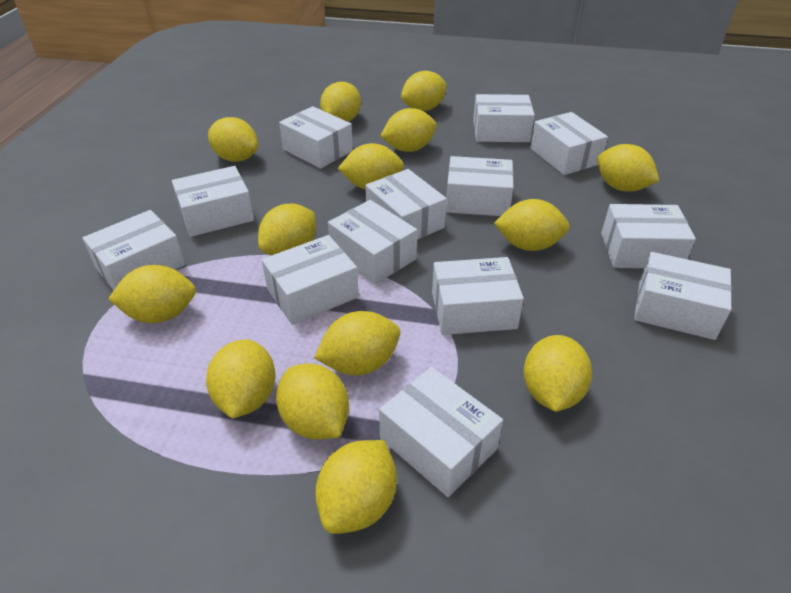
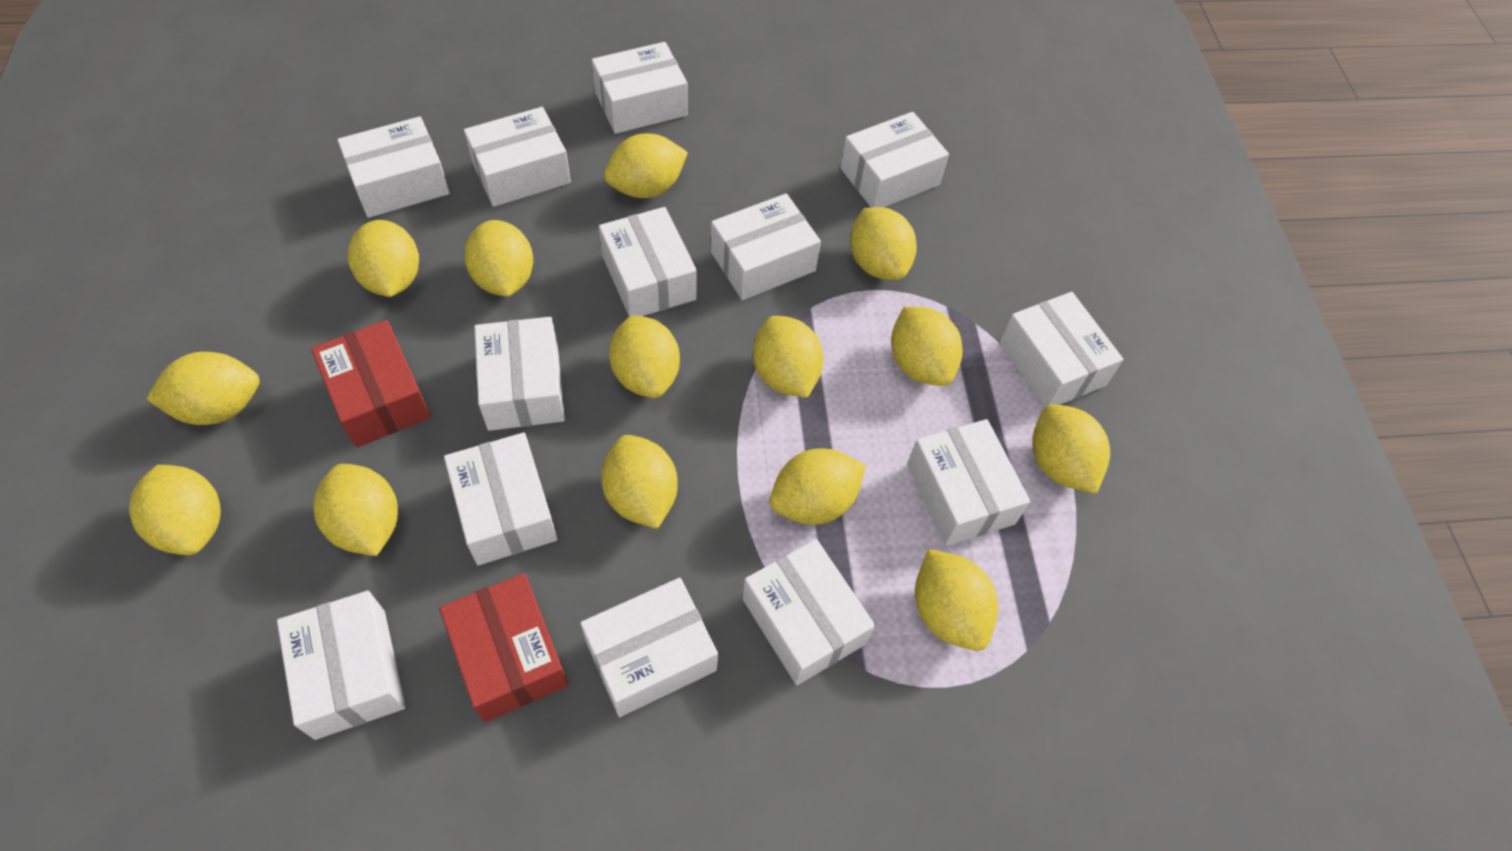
red box: none = 0 -> [311,320,431,448] [439,573,568,722] = 2

